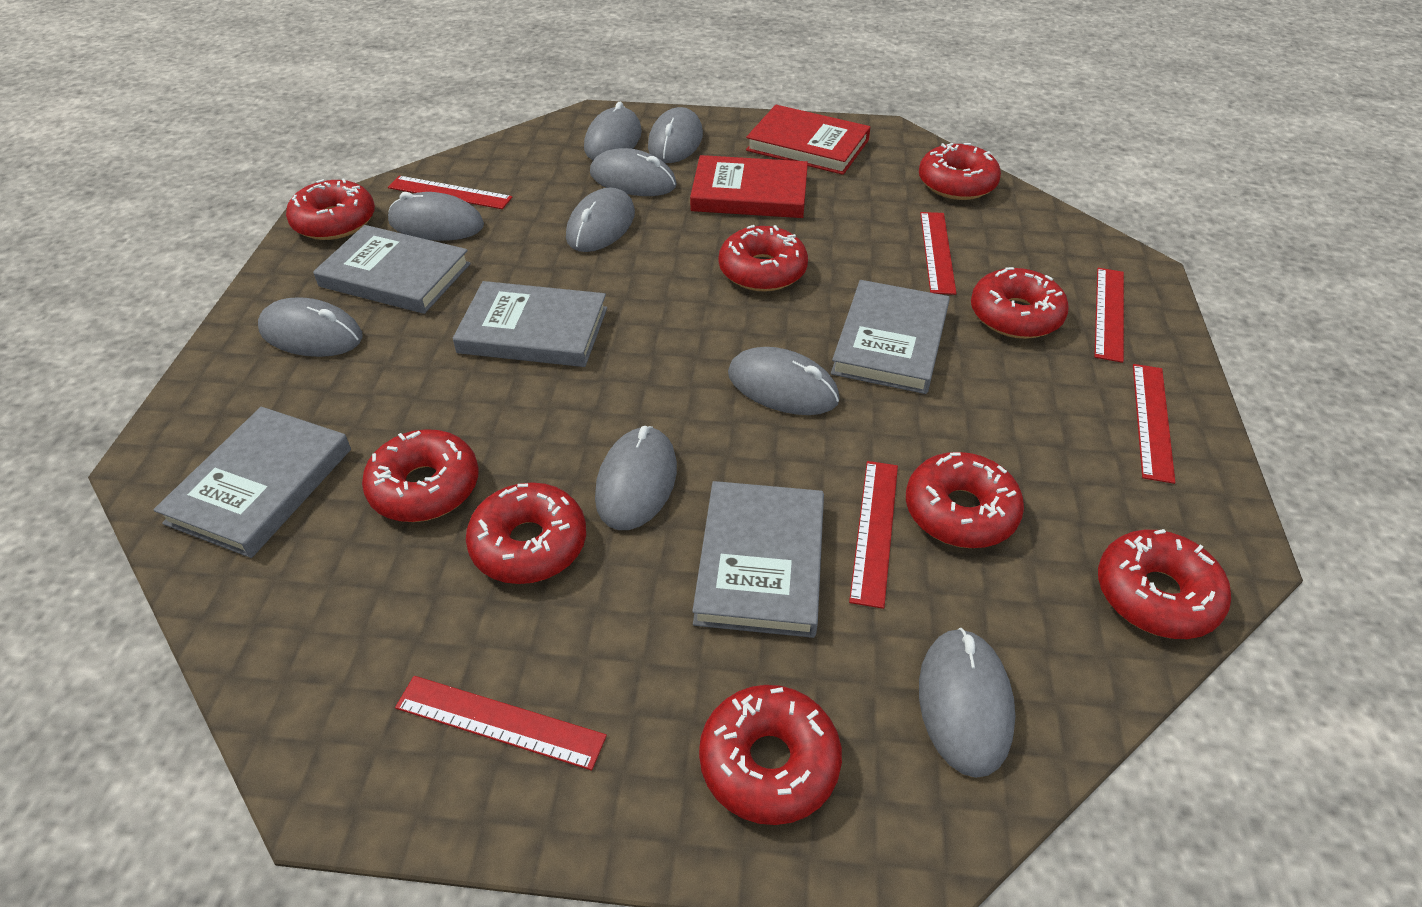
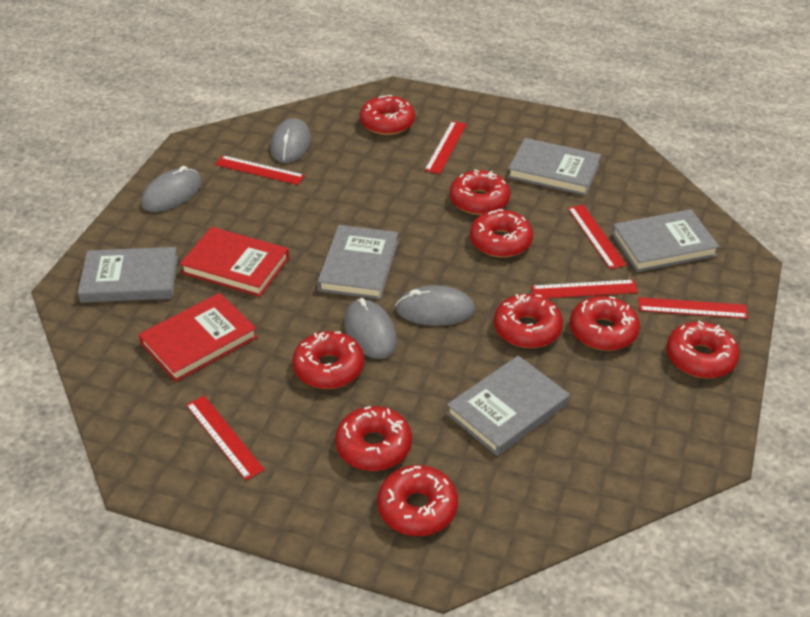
grey mouse: [258,297,363,357] [388,192,484,241] [566,187,635,252] [584,102,642,160] [590,148,677,196] [595,426,677,530] [648,107,703,163] [728,347,840,415] [919,628,1015,778] = 9 -> [141,166,202,212] [270,118,311,163] [344,298,397,359] [395,285,475,326] = 4

